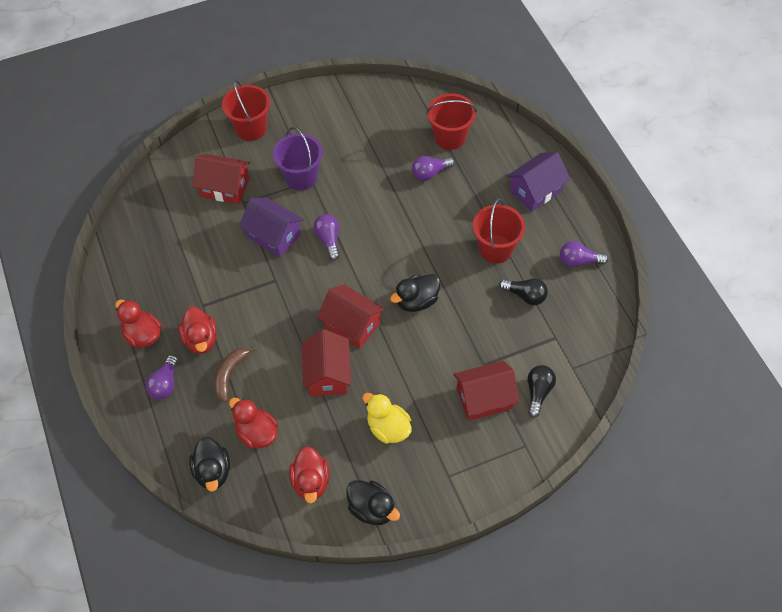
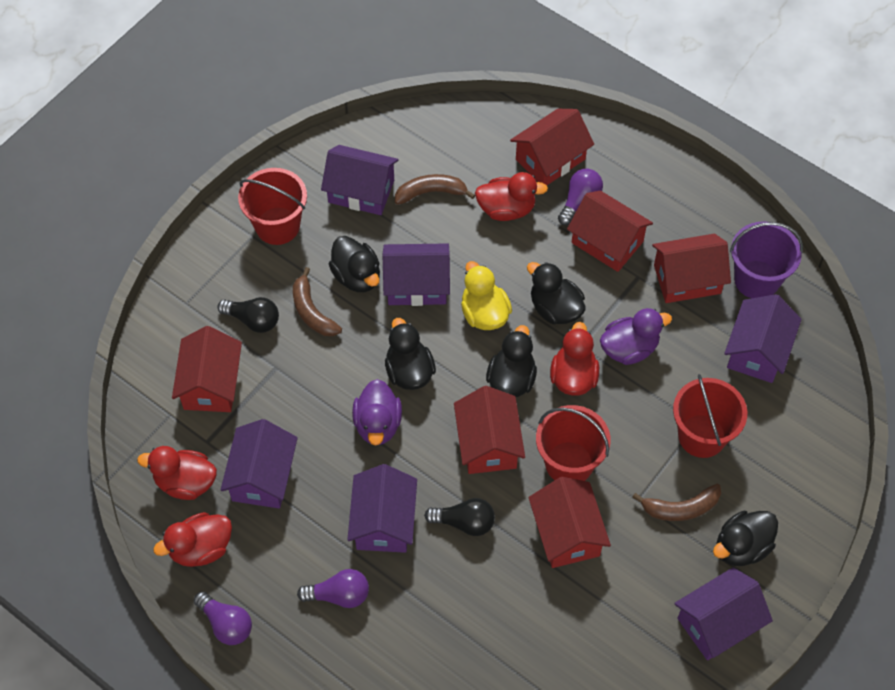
black duck: [189,437,230,492] [346,480,400,525] [390,274,440,312] = 3 -> [329,236,380,292] [385,318,436,390] [486,325,537,397] [527,262,585,324] [713,511,778,566] = 5
brown banana: [214,346,256,402] = 1 -> [293,267,342,336] [395,174,475,205] [632,484,721,521] = 3
purple duck: none = 0 -> [352,379,402,446] [600,308,672,365] = 2
purple house: [239,197,304,257] [507,152,570,212] = 2 -> [220,419,298,508] [321,145,399,215] [347,464,417,553] [383,243,450,306] [674,567,773,660] [724,294,801,383] = 6
purple light bulb: [145,355,178,400] [313,214,340,261] [412,156,455,181] [560,241,608,267] = 4 -> [194,591,252,645] [297,569,369,608] [558,169,603,225] = 3
red house: [193,154,250,204] [302,329,351,396] [317,285,385,349] [454,361,520,421] = 4 -> [172,326,242,412] [454,386,525,474] [510,109,594,185] [528,477,611,568] [567,191,653,272] [652,234,731,303] = 6

